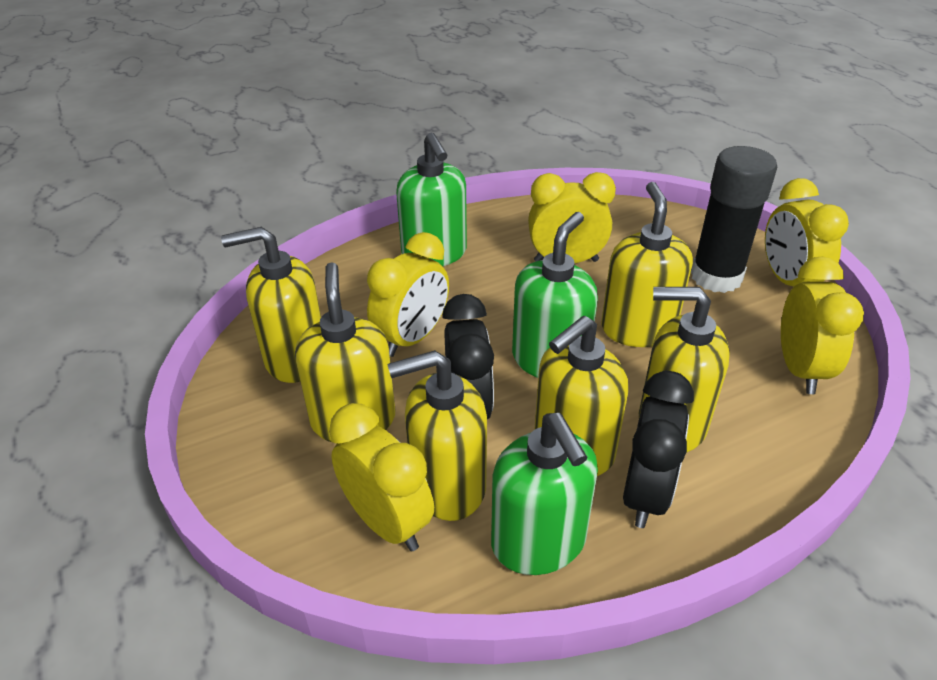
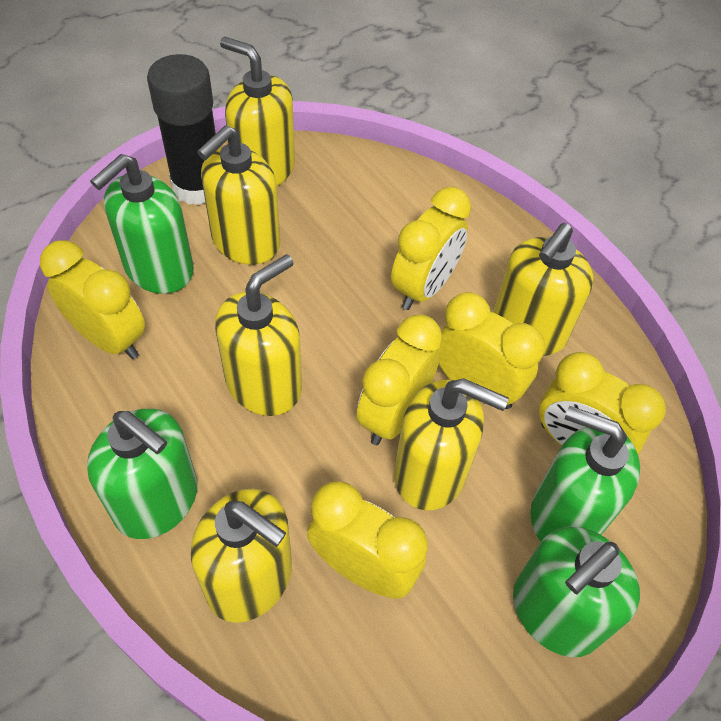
black clock: [442,294,494,419] [623,371,694,528] = 2 -> none = 0
green soap dispenser: [396,132,467,266] [491,413,598,575] [512,212,598,378] = 3 -> [87,409,198,539] [90,154,194,294] [513,526,640,657] [530,406,640,542] = 4
yellow clock: [329,403,434,551] [367,232,449,357] [528,172,616,263] [765,178,849,287] [781,256,864,394] = 5 -> [40,240,145,359] [307,481,427,599] [357,315,442,445] [391,187,471,310] [438,292,545,409] [539,352,666,455] = 6

